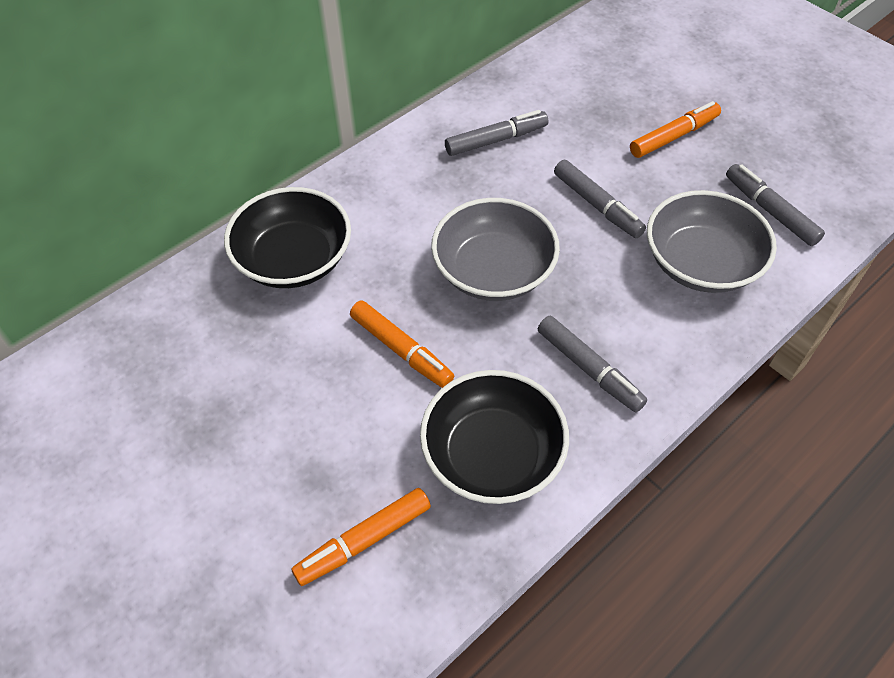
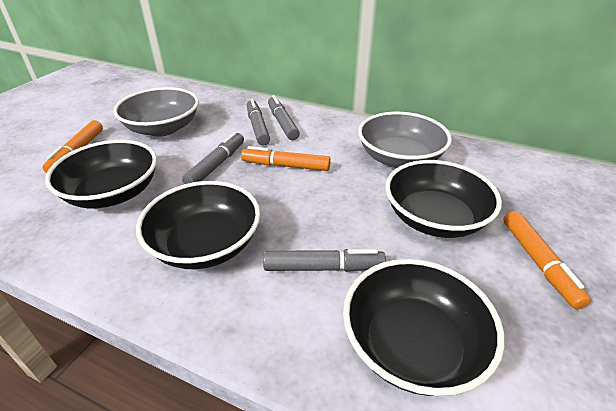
black bowl: [224,187,351,288] [420,370,569,504] = 2 -> [45,140,157,208] [136,181,261,269] [343,259,505,396] [385,160,502,238] = 4

